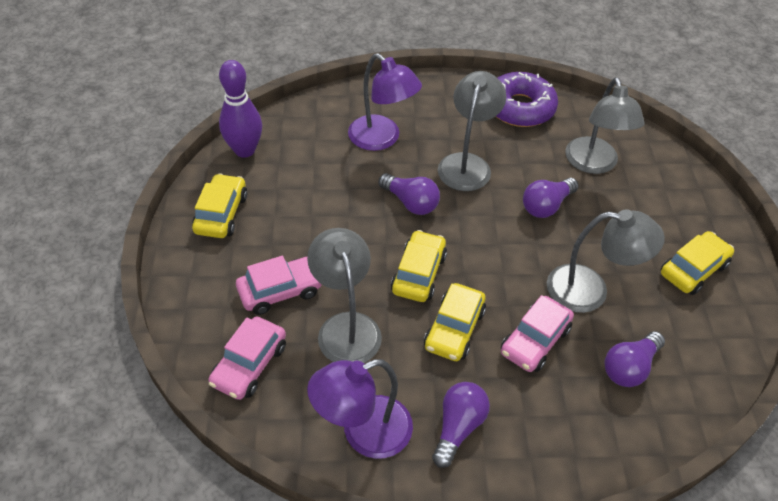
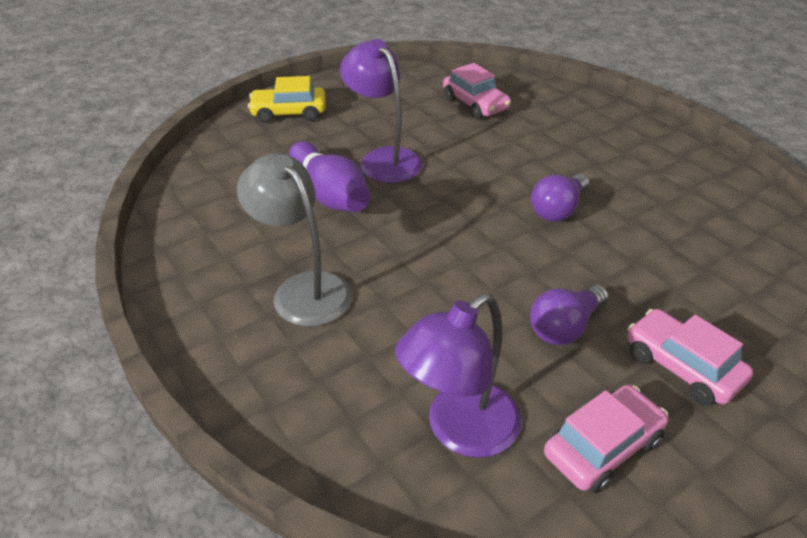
grey lamp: [307,228,382,363] [438,71,506,191] [547,209,665,313] [565,77,645,174] = 4 -> [237,153,352,327] = 1
purple donut: [496,72,558,127] = 1 -> none = 0
purple light bulb: [379,173,440,215] [432,382,490,468] [523,178,579,218] [604,331,665,387] = 4 -> [530,285,609,345] [531,174,589,222] = 2
yellow car: [192,173,247,238] [391,230,447,302] [424,283,486,361] [661,231,734,295] = 4 -> [248,76,326,123] = 1

